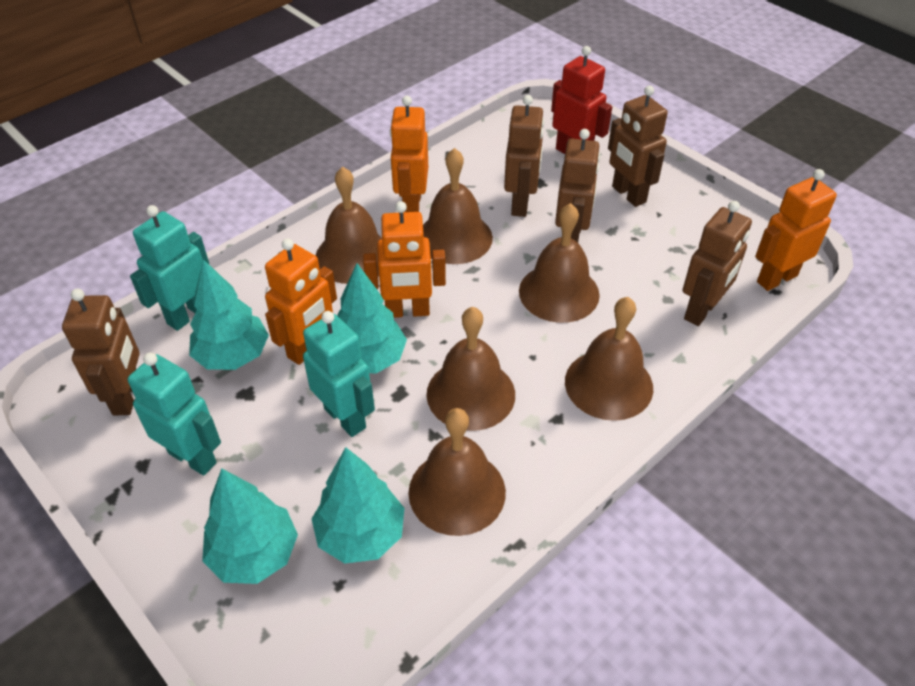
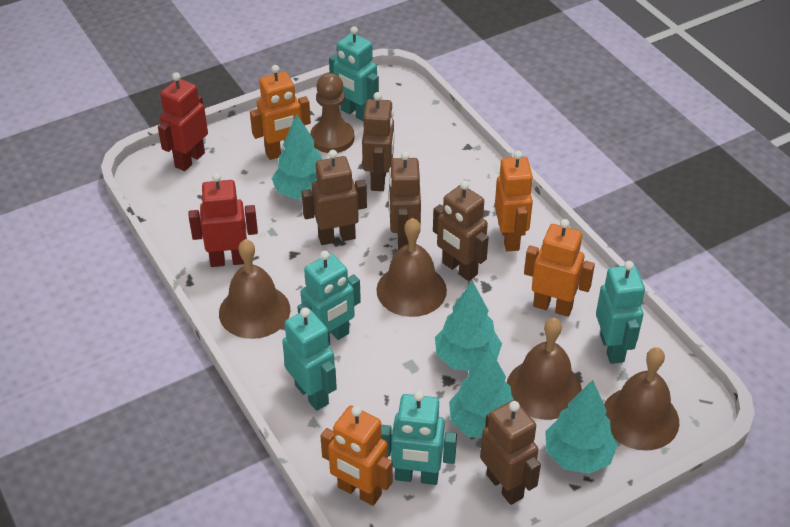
brown bell: [315,167,382,284] [408,408,506,536] [423,148,493,264] [427,307,515,431] [519,203,600,323] [565,297,653,421] = 6 -> [219,239,290,339] [376,218,447,317] [507,318,582,420] [604,347,679,451] = 4
brown pawn: none = 0 -> [310,73,355,153] = 1
red robot: [551,46,612,154] = 1 -> [158,72,208,171] [189,173,258,267] = 2
turquoise robot: [128,352,221,476] [130,205,209,331] [303,311,375,437] = 3 -> [282,308,337,411] [297,250,361,345] [329,26,379,122] [381,390,457,485] [596,261,645,364] = 5

